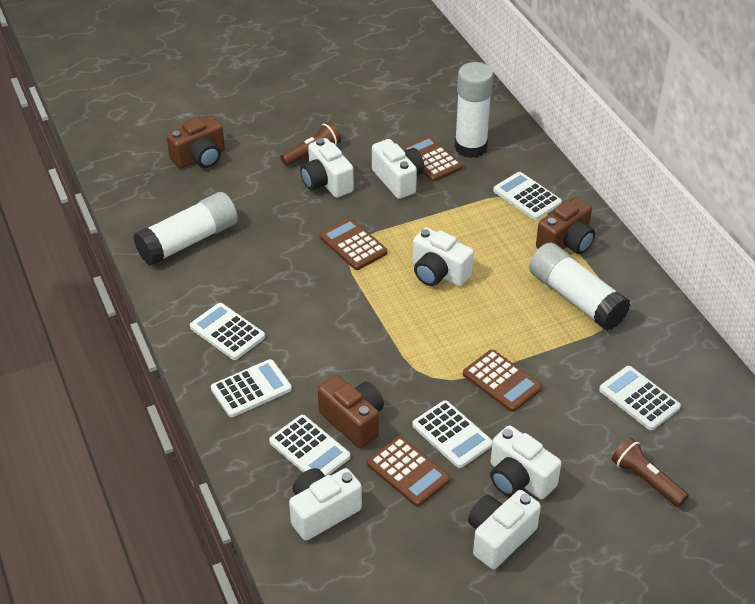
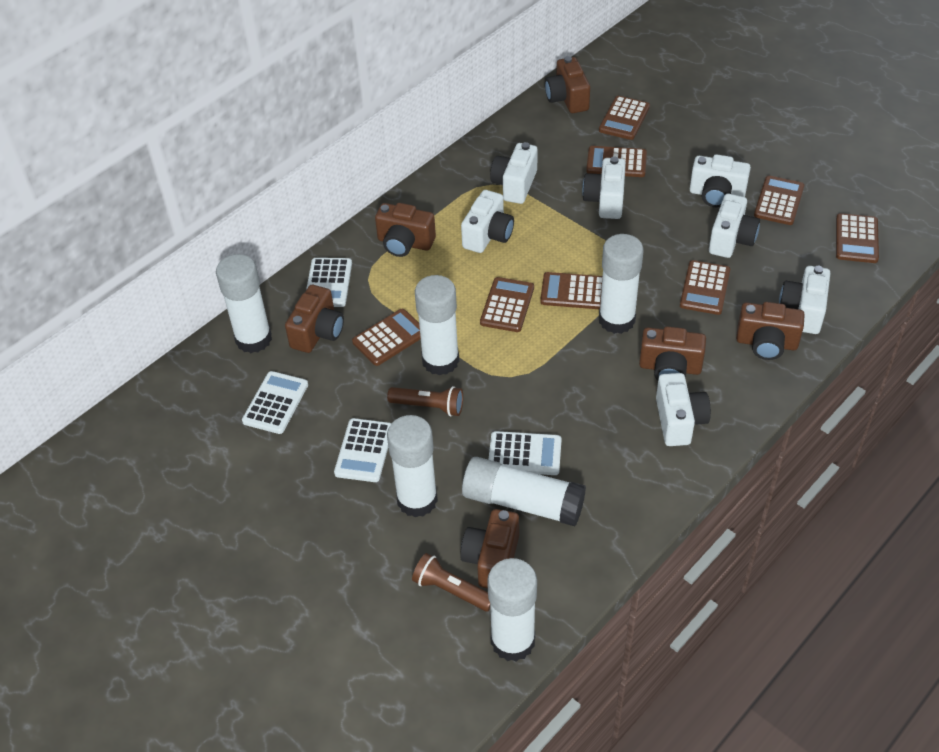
brown calculator: [320,218,387,270] [367,436,450,507] [401,136,463,182] [463,350,542,412] = 4 -> [352,309,421,366] [480,277,534,332] [540,272,603,309] [586,146,647,177] [599,96,650,140] [680,260,730,315] [754,176,804,225] [836,213,879,263] = 8
brown camera: [166,116,225,169] [318,376,384,448] [536,197,595,254] = 3 -> [285,285,344,353] [375,203,436,257] [460,509,519,589] [545,56,590,113] [639,326,706,380] [736,302,805,360] = 6
white calculator: [190,303,265,360] [211,359,292,417] [269,415,350,476] [412,400,492,468] [493,172,562,220] [599,366,681,430] = 6 -> [242,371,308,434] [306,258,352,307] [334,418,392,482] [488,431,562,475] = 4
white camera: [289,468,362,541] [300,138,354,198] [372,139,425,199] [412,228,474,286] [468,490,541,569] [490,425,561,499] = 6 -> [461,190,514,253] [490,142,538,204] [582,156,626,219] [656,373,711,446] [690,154,751,208] [709,194,760,258] [779,266,831,334] = 7
white glue stick: [134,192,238,266] [455,62,494,158] [529,243,631,330] = 3 -> [216,254,272,353] [387,415,438,518] [415,275,459,375] [462,457,586,526] [487,558,537,662] [599,234,644,334] = 6

